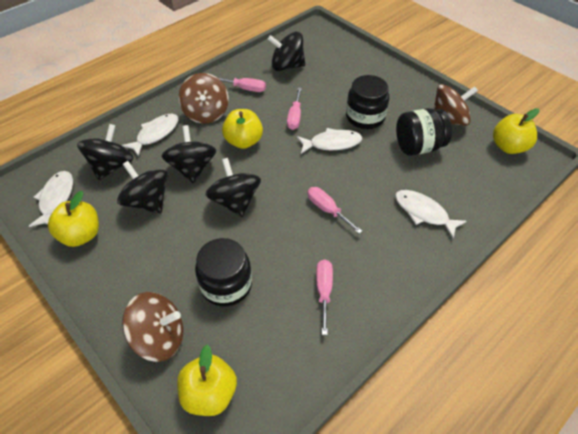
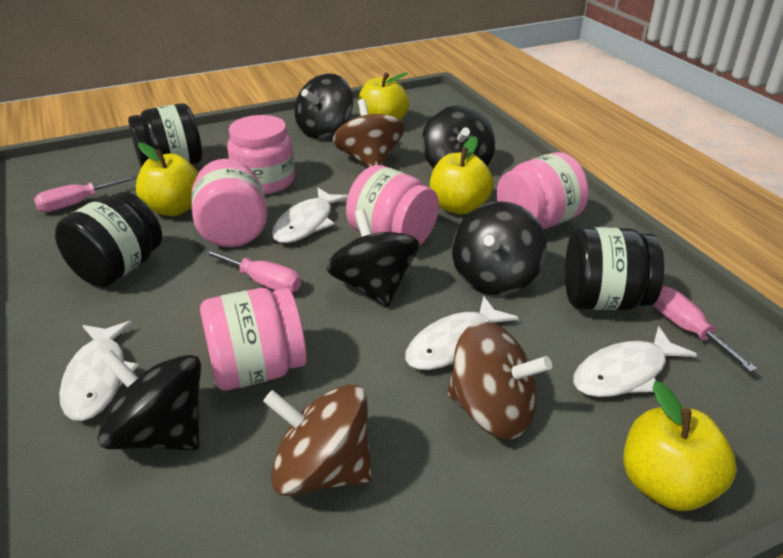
pink jar: none = 0 -> [191,159,268,247] [200,288,307,390] [227,115,295,195] [346,165,439,246] [497,152,589,229] = 5
pink screwdriver: [218,78,266,92] [287,88,302,130] [307,187,362,234] [316,260,333,335] = 4 -> [34,175,137,212] [203,249,301,292] [653,286,758,372] = 3

